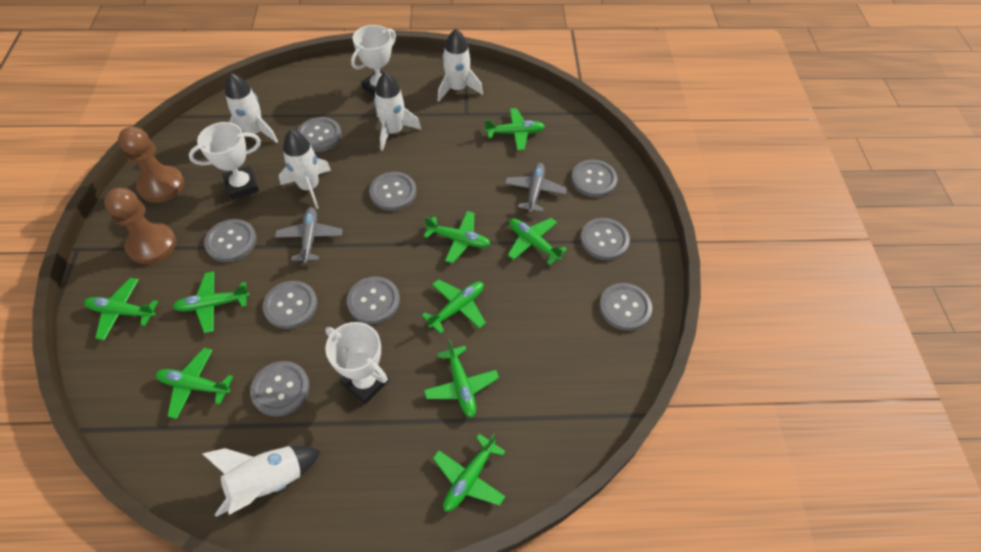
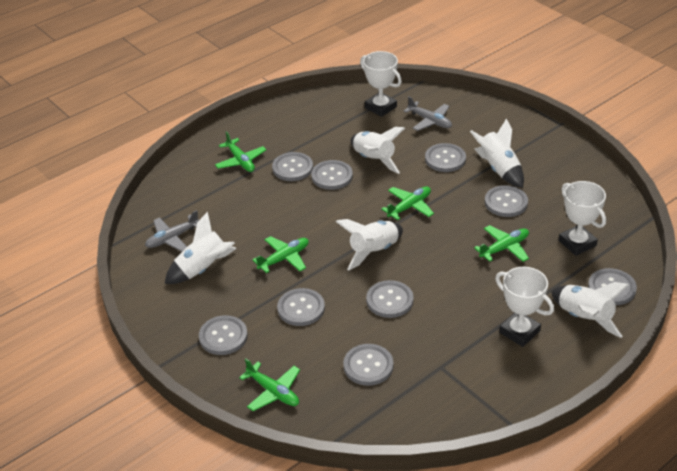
brown pawn: [104,188,176,264] [118,127,184,203] = 2 -> none = 0
green plane: [84,278,158,340] [156,348,234,419] [173,271,250,333] [422,279,486,334] [424,211,491,263] [424,340,499,418] [433,434,506,512] [485,108,545,151] [508,218,567,265] = 9 -> [215,131,266,172] [239,359,300,411] [253,236,309,273] [381,186,434,220] [474,225,529,262] = 5

